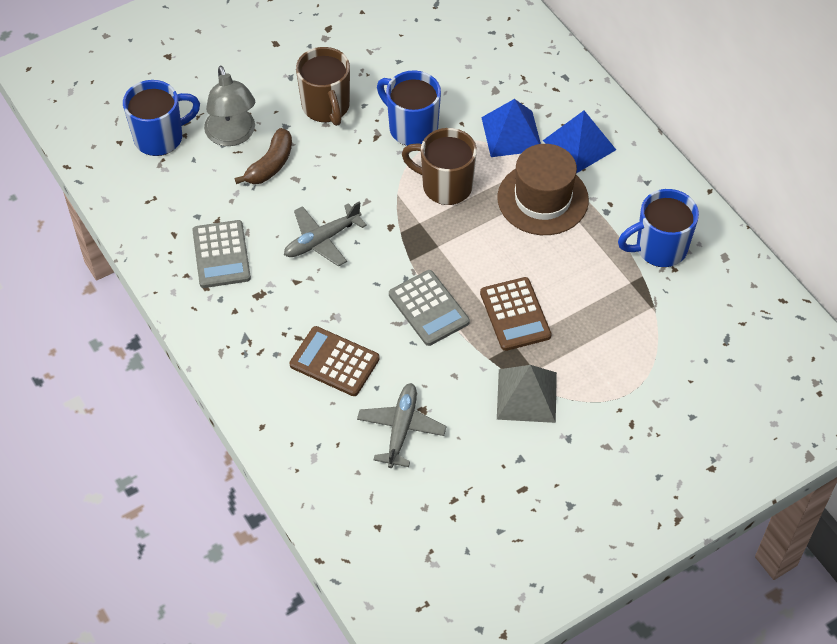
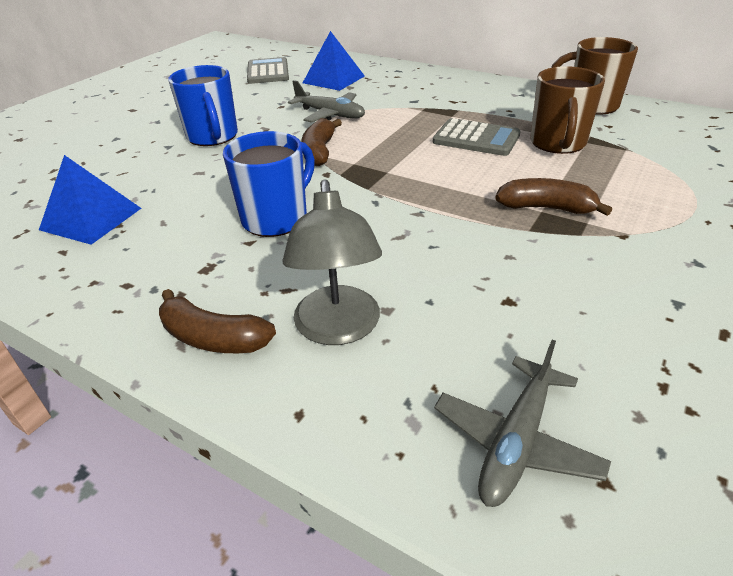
blue mug: [123,80,200,156] [377,70,441,146] [618,189,699,267] = 3 -> [168,65,238,146] [223,131,315,237] = 2
brown banana: [234,128,292,184] = 1 -> [159,289,276,353] [301,118,342,166] [495,178,612,216] = 3
brown calculator: [289,326,380,396] [480,277,552,351] = 2 -> none = 0
brown hat: [497,144,589,235] = 1 -> none = 0
grey pyramid: [497,365,557,423] = 1 -> none = 0

